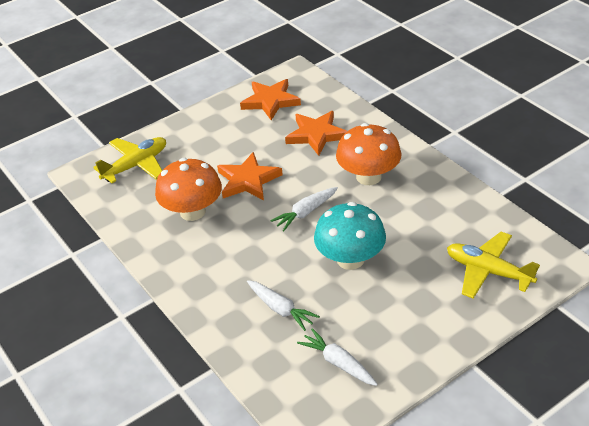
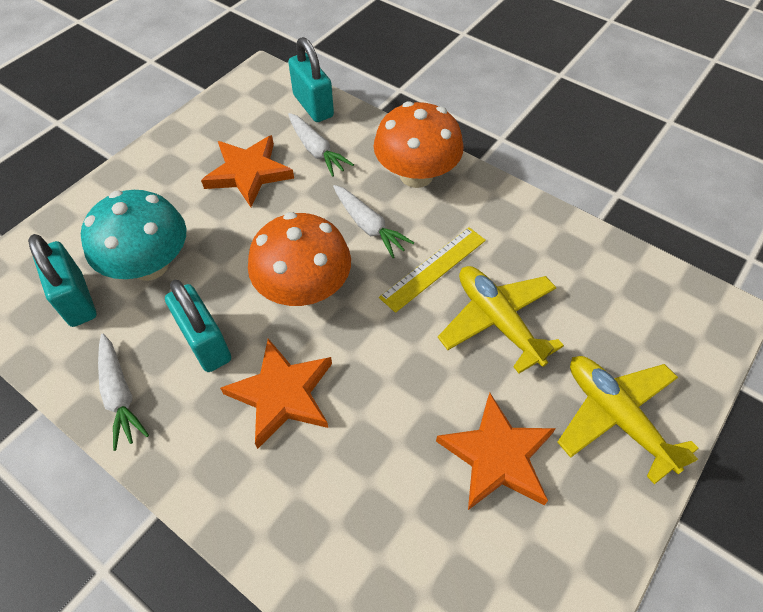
turquoise padlock: none = 0 -> [28,234,97,327] [165,280,231,372] [288,37,334,122] = 3
yellow ruler: none = 0 -> [379,227,486,313] = 1

